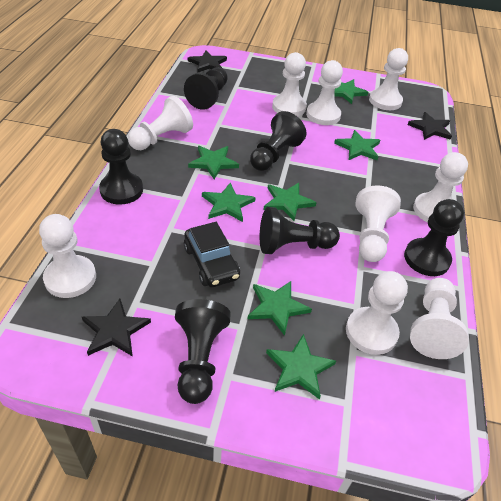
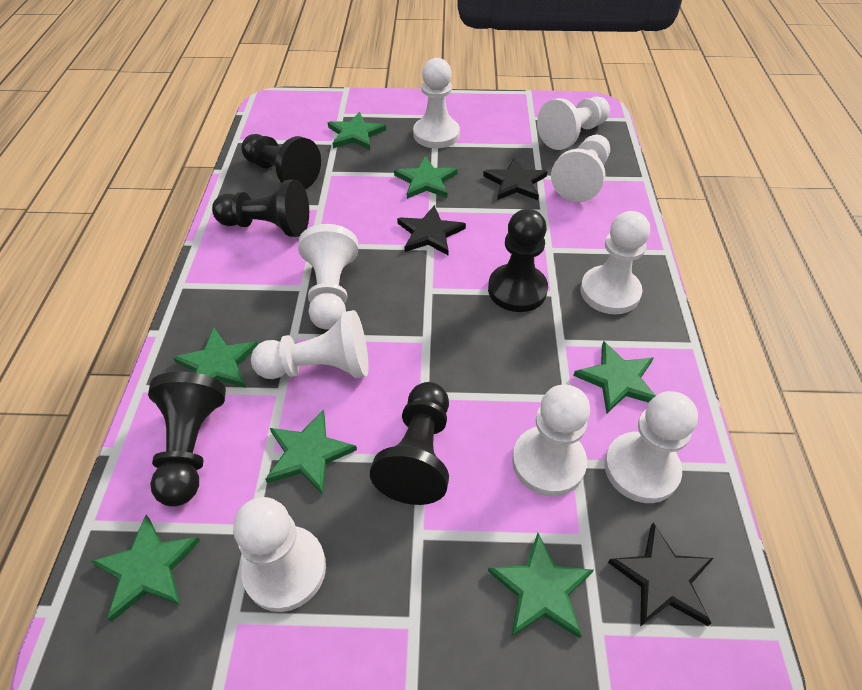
black car: [184,222,240,287] = 1 -> none = 0
black pawn: [99,129,143,205] [175,299,231,404] [184,67,228,110] [250,111,306,171] [260,207,340,254] [404,199,464,276] = 6 -> [148,371,226,507] [212,180,309,237] [242,134,321,189] [370,382,449,505] [488,209,548,312] = 5

